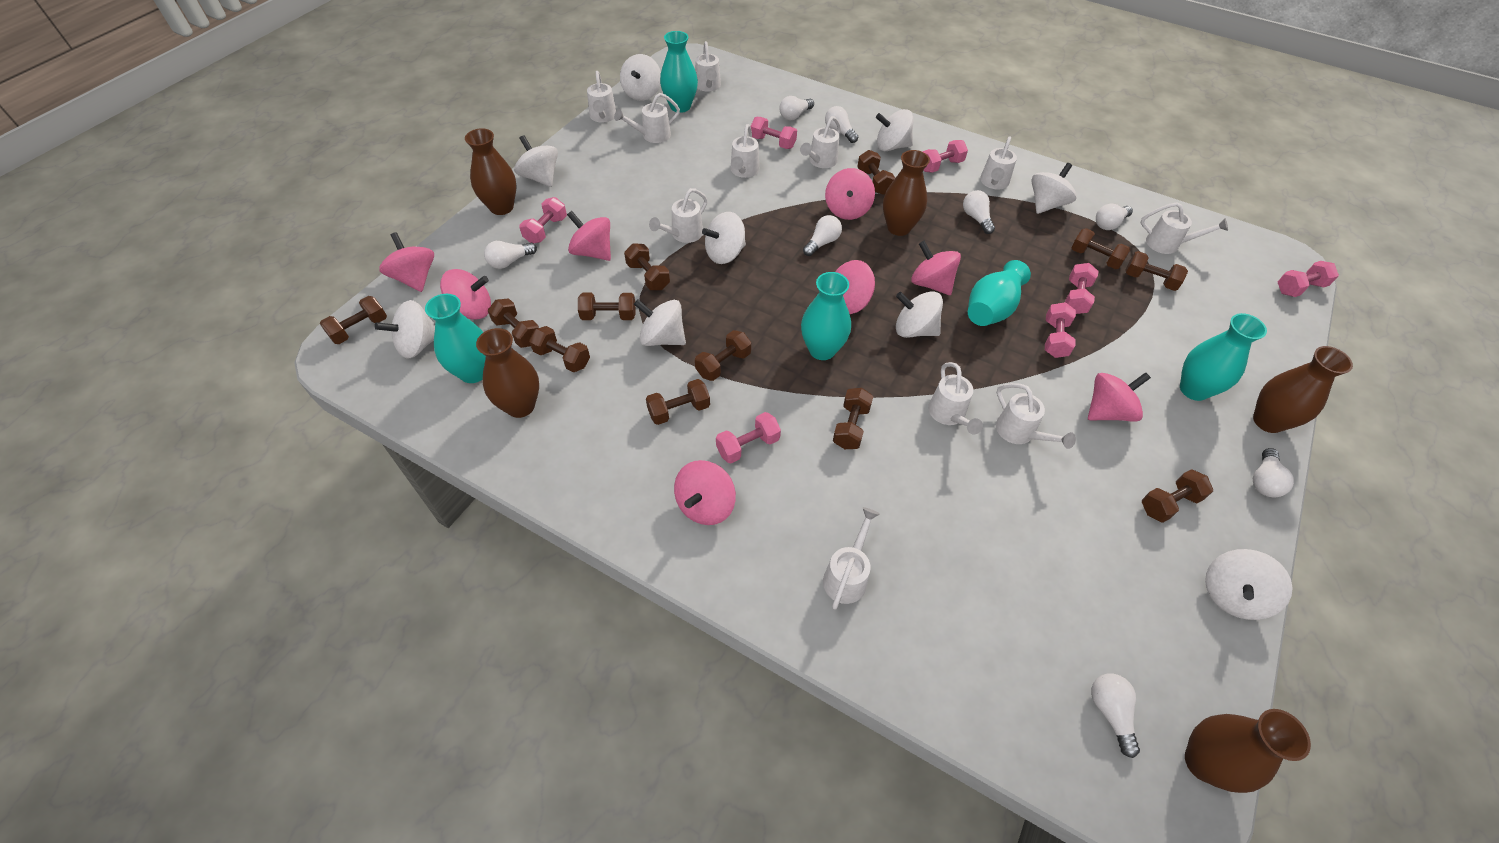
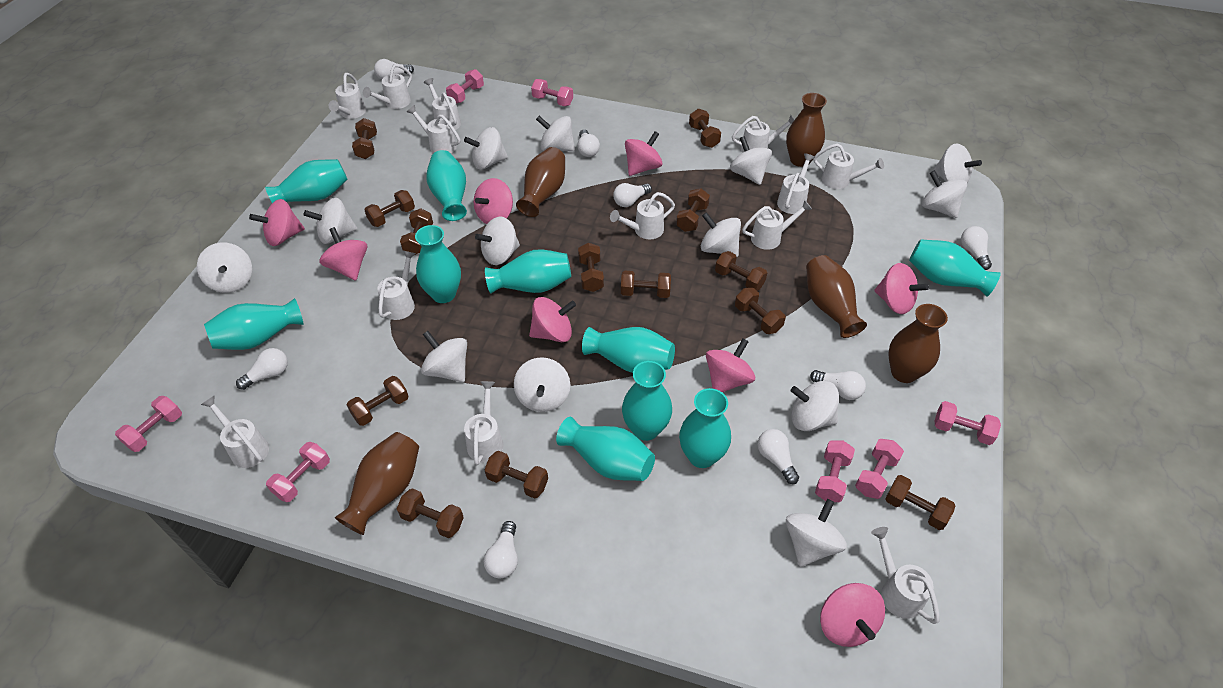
brown dumbbell: [320,296,387,344] [488,298,539,348] [529,326,590,372] [578,293,636,320] [624,243,670,290] [646,379,710,425] [695,330,751,381] [833,388,873,449] [857,150,895,195] [1071,228,1131,269] [1125,251,1188,291] [1142,469,1213,523] = 12 -> [347,376,409,426] [352,118,377,159] [364,190,415,227] [397,488,464,538] [400,208,433,255] [484,451,548,498] [578,243,604,292] [621,271,671,298] [676,188,710,232] [689,109,721,148] [715,251,767,291] [735,288,786,334] [885,475,956,530] = 13
turquoise vase: [425,294,486,383] [660,31,698,113] [801,272,851,360] [968,260,1031,326] [1180,313,1267,401] = 5 -> [204,298,304,350] [265,159,348,203] [415,225,461,303] [426,150,467,221] [485,249,571,294] [556,417,655,481] [582,327,675,373] [622,361,672,441] [679,388,731,468] [909,239,1001,297] = 10
white spinning top: [375,300,435,359] [514,135,558,187] [620,54,661,101] [634,299,686,346] [702,212,746,264] [876,109,913,151] [896,291,943,338] [1031,163,1077,214] [1205,549,1292,620] = 9 -> [197,242,252,293] [304,198,357,244] [421,331,467,382] [464,127,508,169] [475,217,520,265] [514,357,570,412] [536,116,575,151] [701,212,741,257] [730,136,772,185] [786,499,847,567] [791,381,839,431] [922,170,967,218] [933,143,982,183] = 13
white watering can: [587,71,616,123] [614,93,680,143] [649,188,708,243] [695,41,721,92] [730,124,759,178] [800,116,841,168] [823,507,879,610] [928,362,983,434] [980,136,1017,190] [996,383,1076,449] [1141,202,1228,254] = 11 -> [201,396,269,468] [328,73,366,119] [363,64,412,109] [377,251,416,320] [407,105,460,153] [423,78,461,130] [464,381,503,465] [610,192,675,239] [732,115,795,153] [742,200,812,250] [777,153,815,214] [814,144,884,189] [871,527,939,624] = 13

